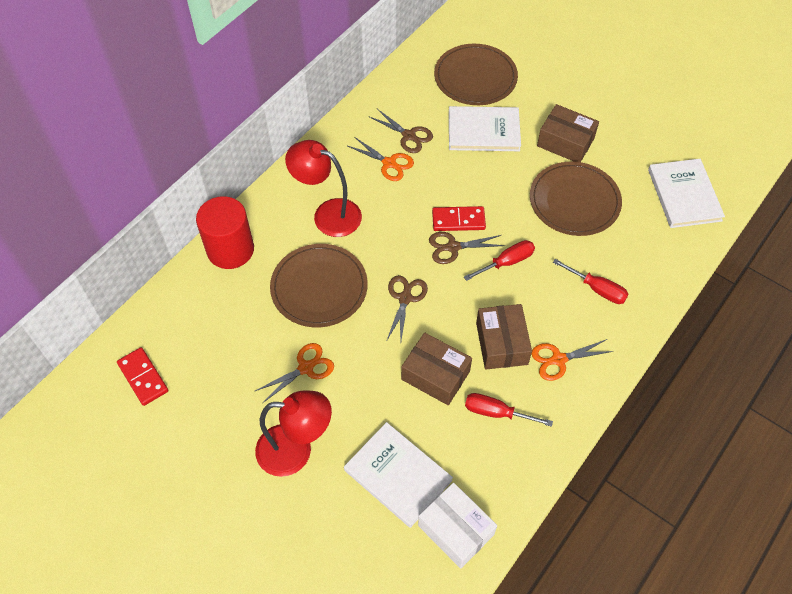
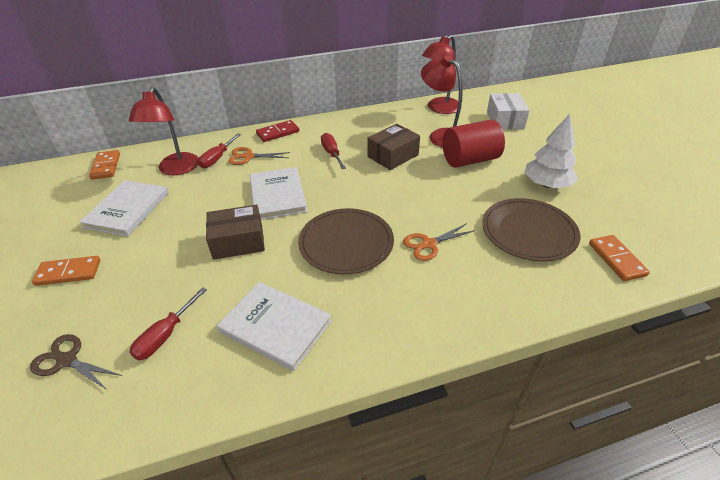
brown box: [401,333,472,405] [476,304,532,369] [537,104,599,162] = 3 -> [206,205,265,260] [368,124,420,170] = 2
brown plate: [270,244,368,327] [434,44,518,105] [530,162,622,236] = 3 -> [298,208,394,274] [482,198,580,261] = 2
brown scissors: [370,109,433,153] [386,275,428,342] [429,232,505,264] = 3 -> [30,334,122,390] = 1
orange domino: none = 0 -> [32,256,100,286] [89,150,120,180] [589,235,650,281] = 3
orange scissors: [255,343,334,403] [348,137,414,181] [532,339,613,381] = 3 -> [228,147,290,165] [403,223,476,261] = 2
red domino: [117,347,168,406] [432,206,486,231] = 2 -> [256,120,299,142] = 1
red lamp: [255,390,332,477] [285,140,362,237] = 2 -> [129,87,198,175] [421,55,463,148] [422,35,458,114] = 3
white tree: none = 0 -> [524,114,578,188] = 1

